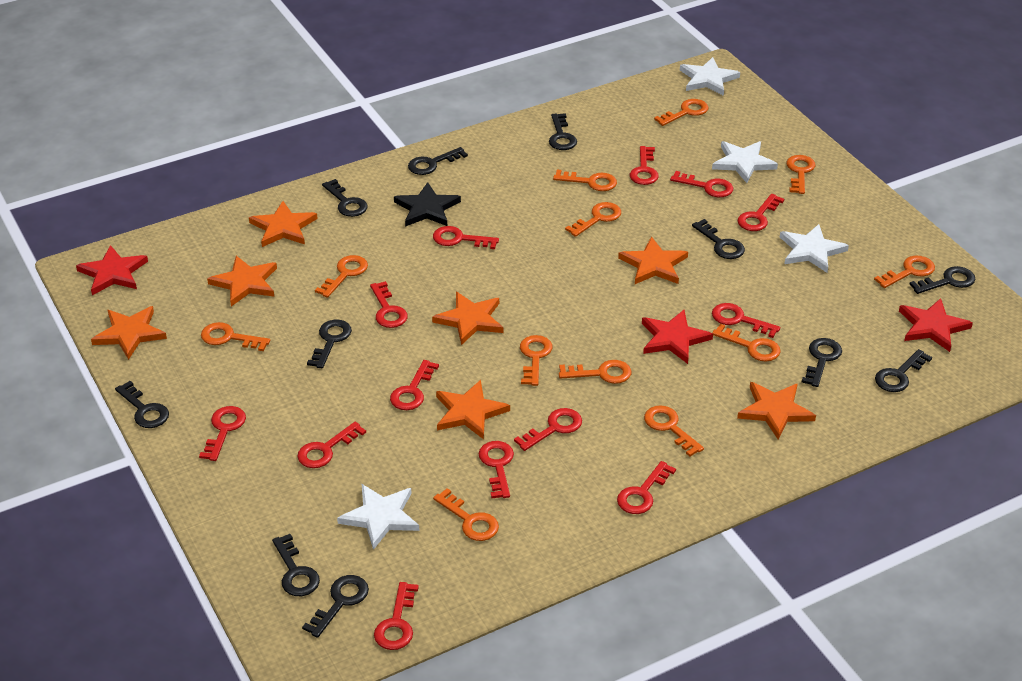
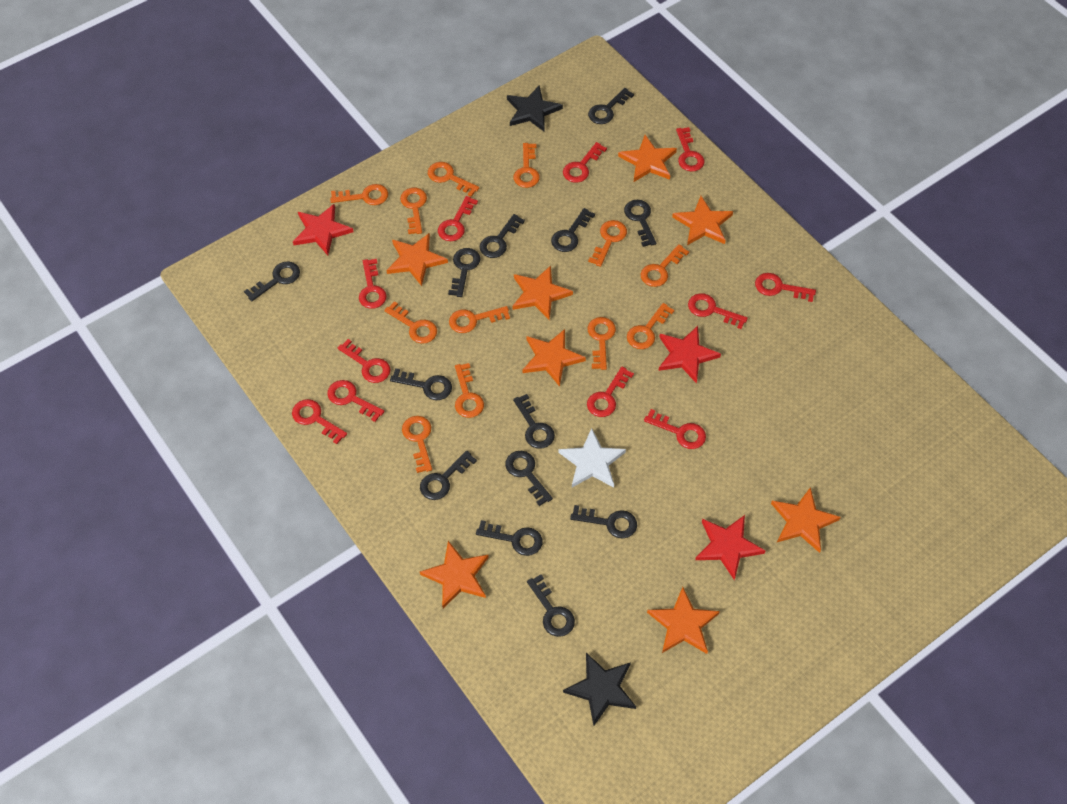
black key: [115,381,169,428] [272,534,320,596] [302,575,369,638] [307,320,352,368] [322,179,368,217] [408,147,468,175] [549,113,577,150] [692,219,745,259] [802,338,842,387] [875,349,932,392] [910,266,975,294] = 11 -> [244,261,300,301] [390,368,452,400] [420,450,477,500] [448,248,481,297] [476,520,543,556] [480,214,525,258] [505,451,553,506] [513,394,555,449] [527,574,575,637] [551,208,595,252] [570,505,637,538] [588,88,634,124] [624,200,656,247] = 13
black star: [394,182,461,227] = 1 -> [507,86,563,132] [563,653,636,726] = 2
orange star: [91,306,167,360] [207,256,277,306] [249,201,318,247] [432,292,503,345] [436,380,510,439] [618,237,688,284] [737,382,816,439] = 7 -> [387,233,448,286] [420,541,489,608] [512,265,573,320] [523,329,586,387] [618,135,677,182] [647,587,720,654] [672,196,733,245] [771,487,841,553] = 8
red key: [199,406,246,461] [297,422,366,468] [370,281,408,328] [374,582,419,650] [390,360,439,410] [433,226,499,249] [479,441,514,498] [514,408,582,451] [617,461,676,514] [630,146,659,185] [670,171,733,197] [712,303,780,338] [738,194,784,231] = 13 -> [292,399,347,444] [327,380,385,422] [338,339,390,383] [359,259,387,309] [438,196,478,241] [563,142,607,183] [587,367,634,417] [644,409,706,449] [676,127,704,171] [688,293,748,329] [755,273,816,302] = 11
white star: [337,484,419,550] [680,57,740,96] [712,141,778,183] [780,224,849,273] = 4 -> [558,428,626,488] = 1

